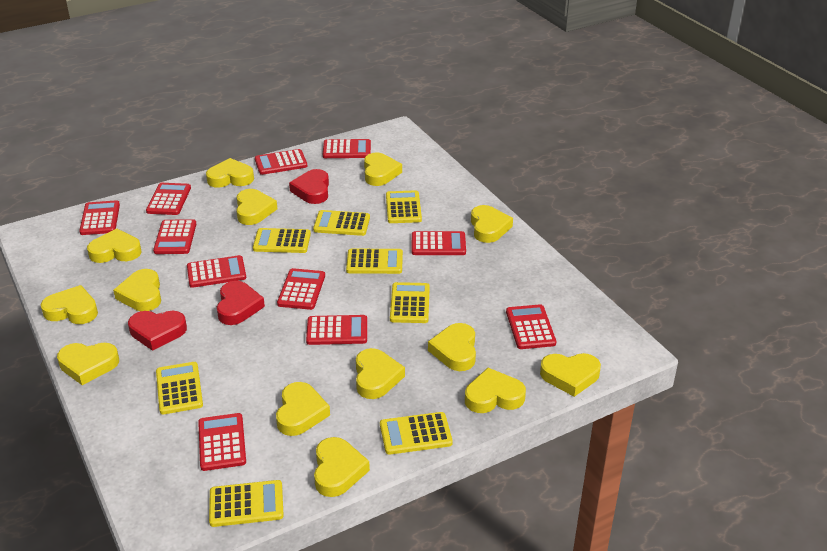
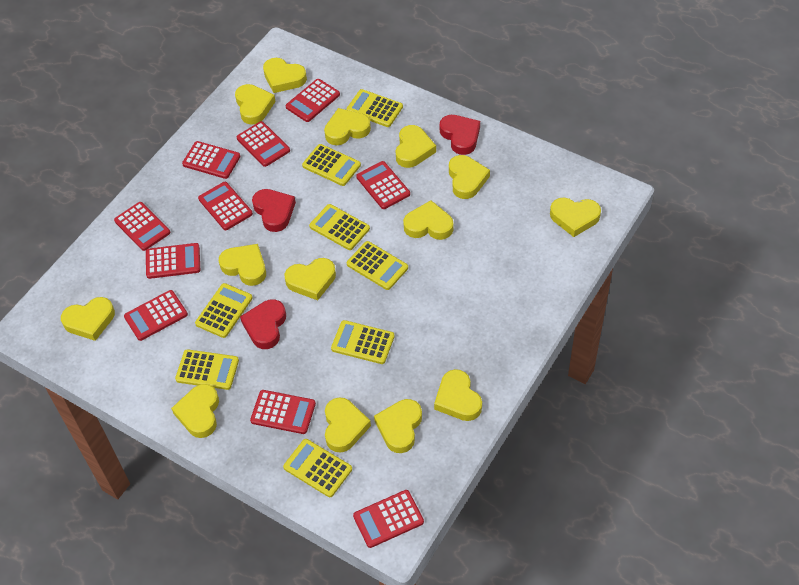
red calculator: [79,200,120,235] [146,183,191,215] [153,219,196,254] [187,255,246,288] [198,413,246,471] [255,149,307,175] [277,268,325,310] [306,315,367,345] [323,139,371,158] [412,231,466,255] [506,304,556,349] = 11 -> [114,202,170,251] [124,290,188,341] [146,243,200,279] [182,141,240,179] [198,182,253,230] [237,121,290,167] [250,390,316,434] [285,79,340,122] [353,490,424,548] [356,161,410,209] = 10

